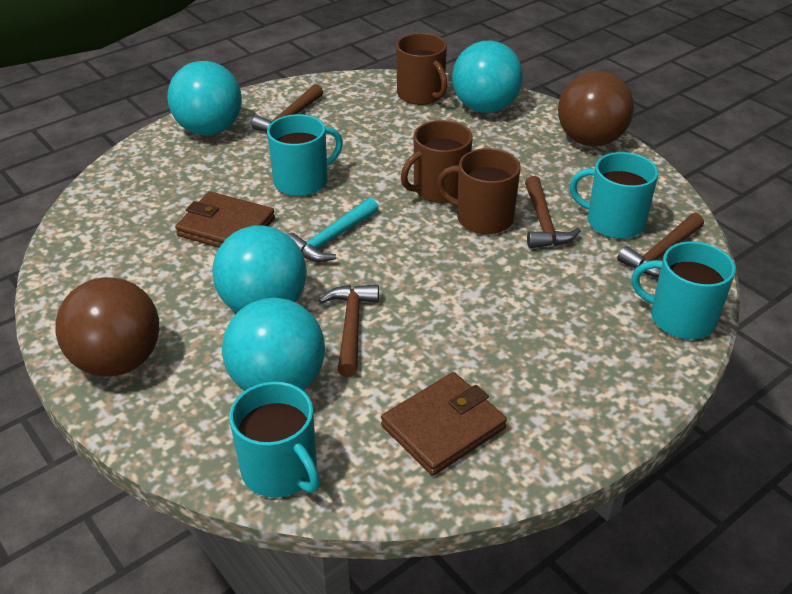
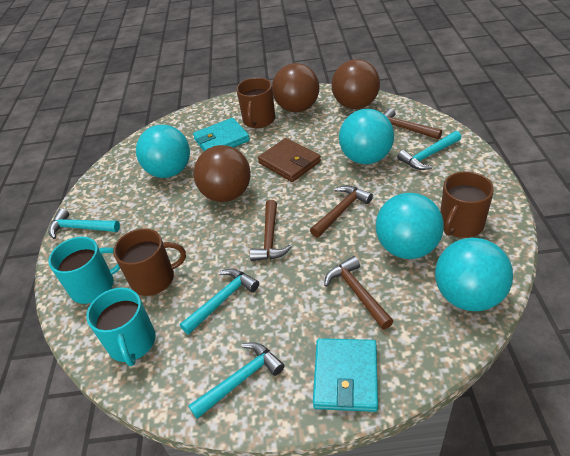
brown ball: [55,277,159,377] [558,71,634,146] = 2 -> [194,145,251,202] [272,63,320,112] [331,59,380,109] = 3
brown wallet: [175,191,275,248] [381,372,507,476] = 2 -> [258,138,321,182] = 1
turquoise hammer: [288,198,378,262] = 1 -> [48,208,120,239] [180,268,259,335] [188,342,284,419] [397,131,461,170] = 4
turquoise mug: [229,382,320,498] [267,114,343,196] [570,152,658,239] [631,241,736,339] = 4 -> [48,237,120,304] [86,287,156,366] = 2
turquoise wallet: none = 0 -> [193,118,250,151] [313,338,378,412] = 2

